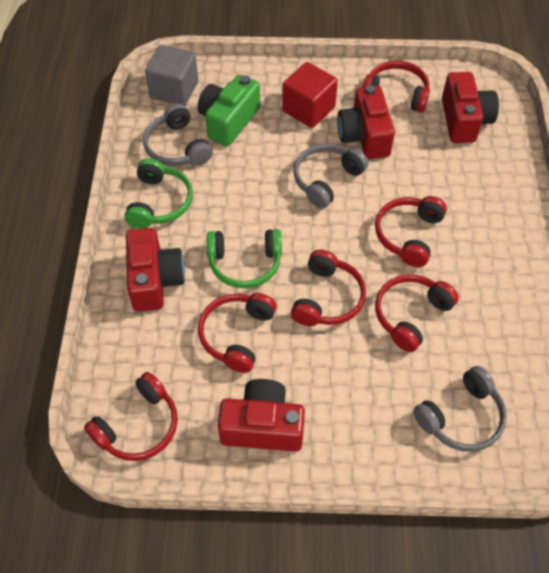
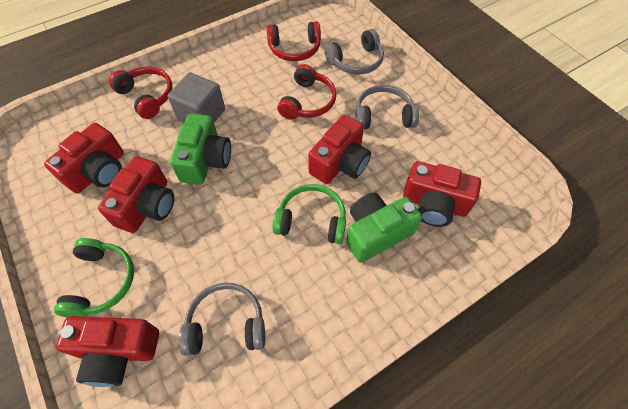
green camera: [198,74,260,146] = 1 -> [170,113,231,185] [346,193,422,263] = 2
red camera: [126,228,185,312] [218,379,305,452] [337,85,395,159] [442,72,499,143] = 4 -> [44,123,124,193] [56,316,159,387] [98,156,174,233] [308,115,371,184] [403,161,481,227] = 5
red cube: [282,62,338,128] = 1 -> none = 0
red headphones: [84,372,178,461] [198,293,277,373] [291,250,366,326] [363,60,430,112] [375,196,447,267] [375,274,459,352] = 6 -> [109,66,173,119] [266,21,321,61] [278,64,337,120] = 3

